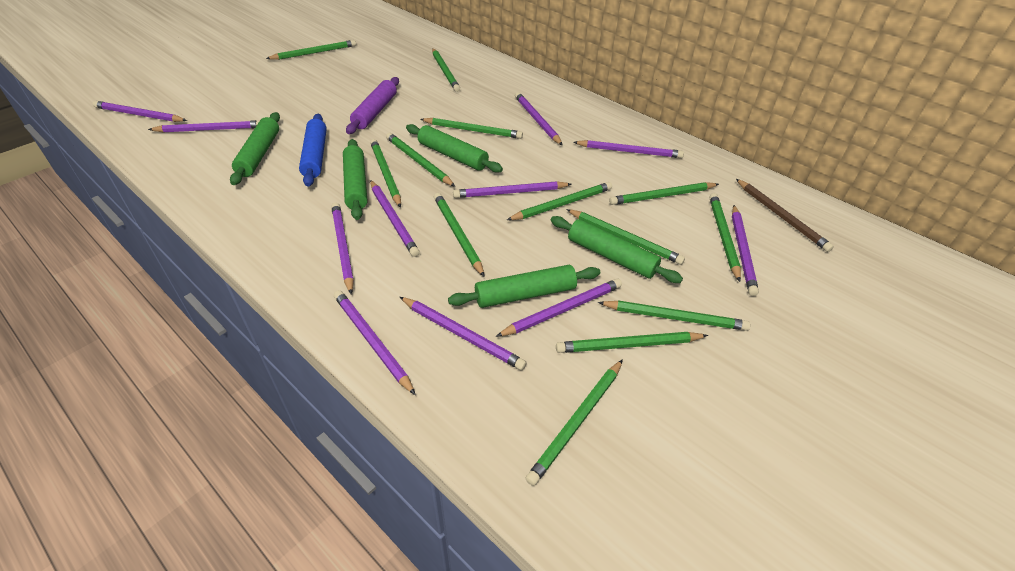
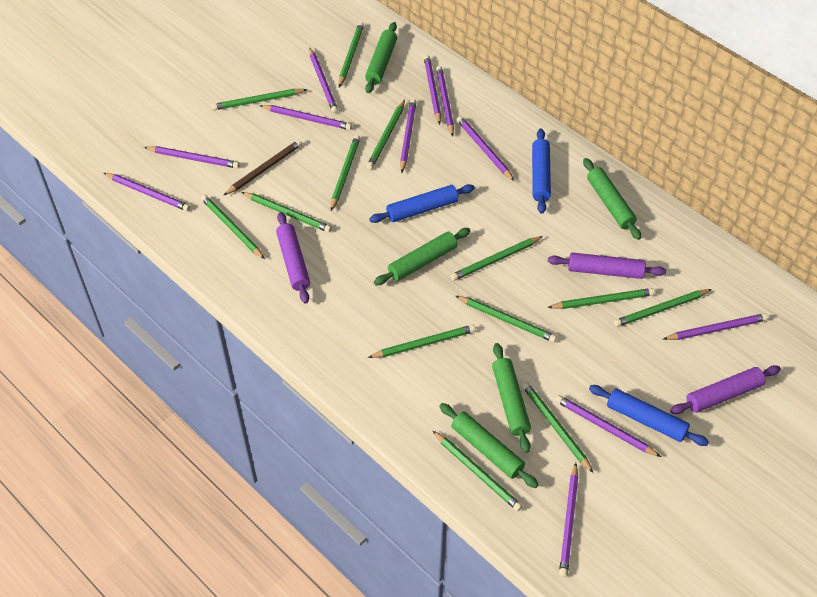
blue rolling pin: [299,114,327,187] = 1 -> [369,184,475,223] [532,129,551,214] [589,385,709,446] = 3
purple rolling pin: [346,77,399,134] = 1 -> [276,212,310,304] [548,253,666,279] [670,365,781,414] = 3

